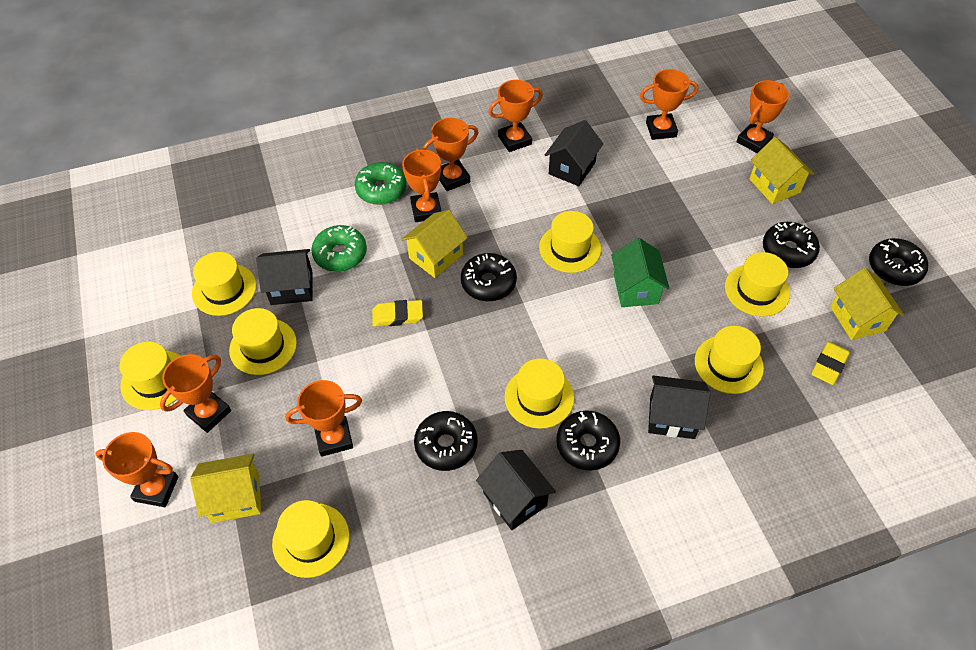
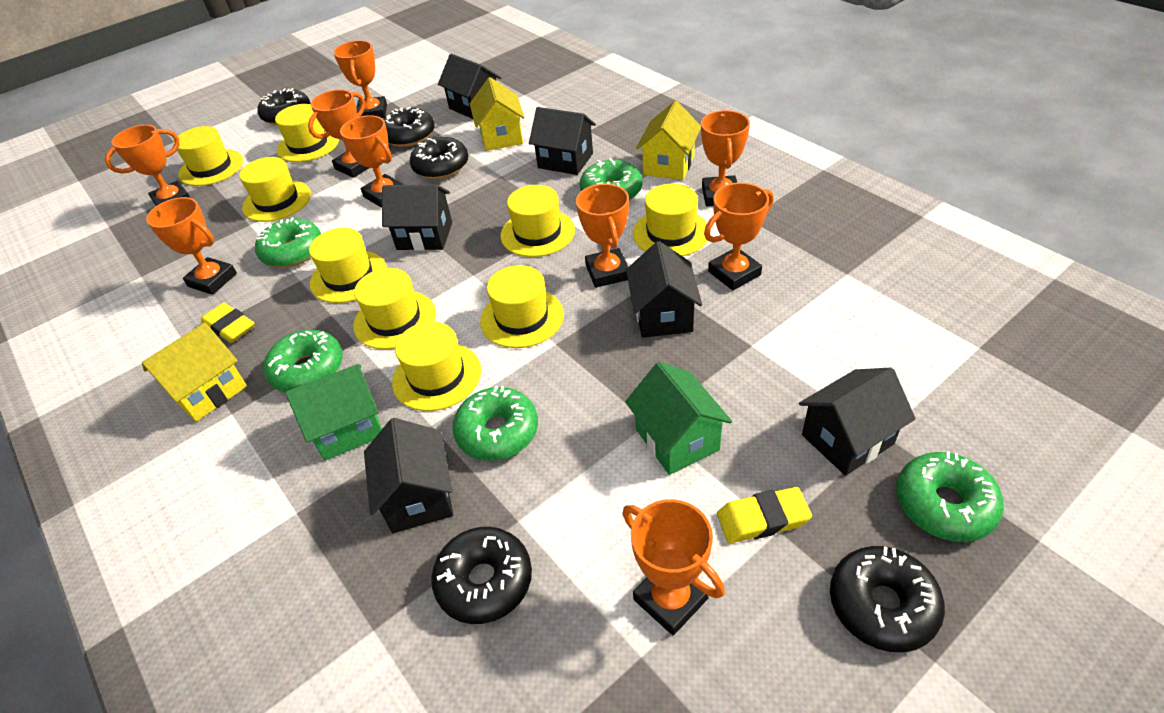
black house: [256,249,313,305] [476,450,556,530] [545,120,603,186] [648,375,710,439] = 4 -> [364,418,453,533] [382,184,452,251] [438,54,501,119] [529,107,596,175] [626,241,702,338] [799,367,916,476] = 6
green donut: [311,225,367,272] [355,162,407,205] = 2 -> [255,218,321,268] [264,330,343,392] [452,386,538,461] [580,158,642,200] [896,451,1004,542] = 5
green house: [611,238,669,307] = 1 -> [285,364,382,461] [625,362,732,475] = 2
orange trophy: [95,432,178,507] [160,354,231,433] [285,380,362,457] [402,148,441,222] [423,118,479,191] [488,80,543,152] [640,69,698,140] [737,80,789,153] = 8 -> [105,125,190,206] [146,197,237,295] [308,90,369,178] [334,40,387,118] [340,115,404,208] [576,184,629,288] [622,499,725,635] [701,110,750,207] [704,183,774,290] = 9
yellow hat: [120,342,180,410] [192,252,257,316] [229,308,297,375] [272,500,349,578] [505,359,574,429] [539,211,601,273] [695,326,764,394] [725,252,790,317] = 8 -> [174,126,243,186] [239,157,311,222] [275,104,339,162] [309,228,387,303] [353,268,436,349] [392,322,481,411] [480,265,564,348] [501,185,575,257] [633,184,707,256] = 9
yellow house: [190,454,261,523] [401,210,468,278] [750,137,814,204] [830,268,904,340] = 4 -> [142,323,247,422] [470,77,525,151] [636,101,701,180] = 3

